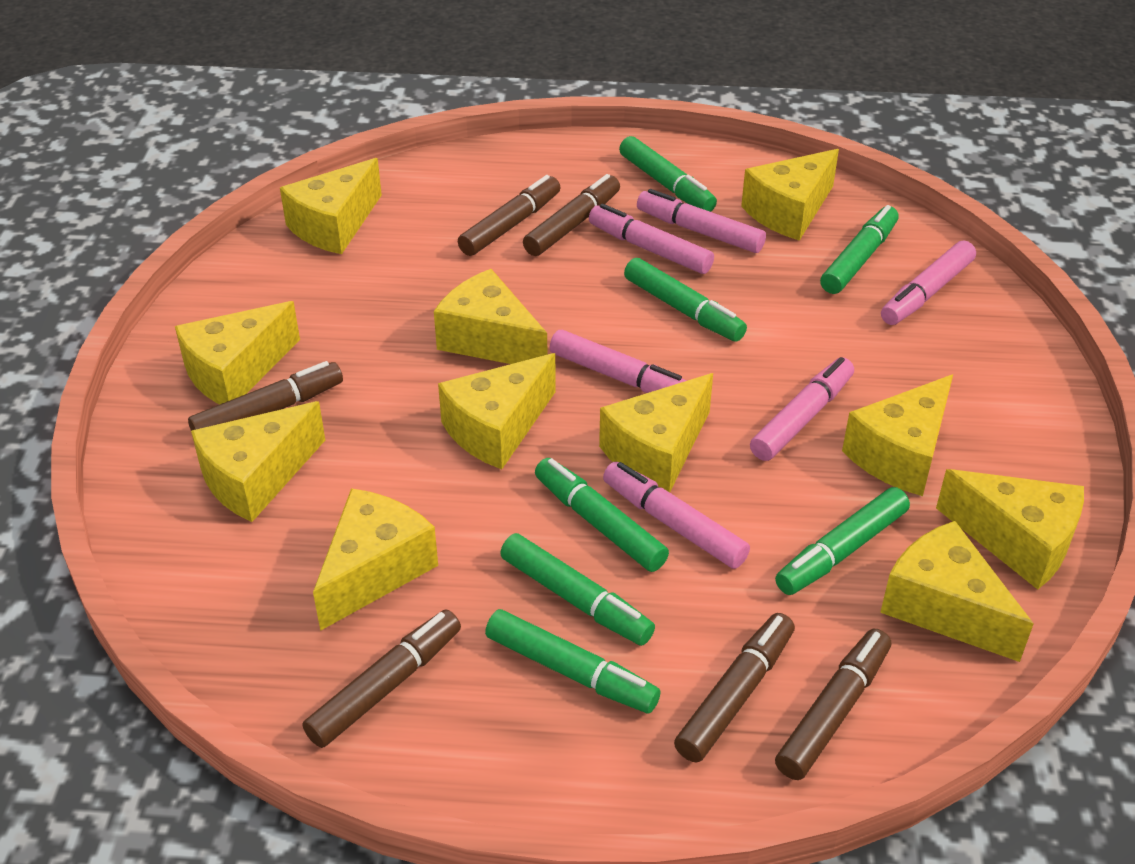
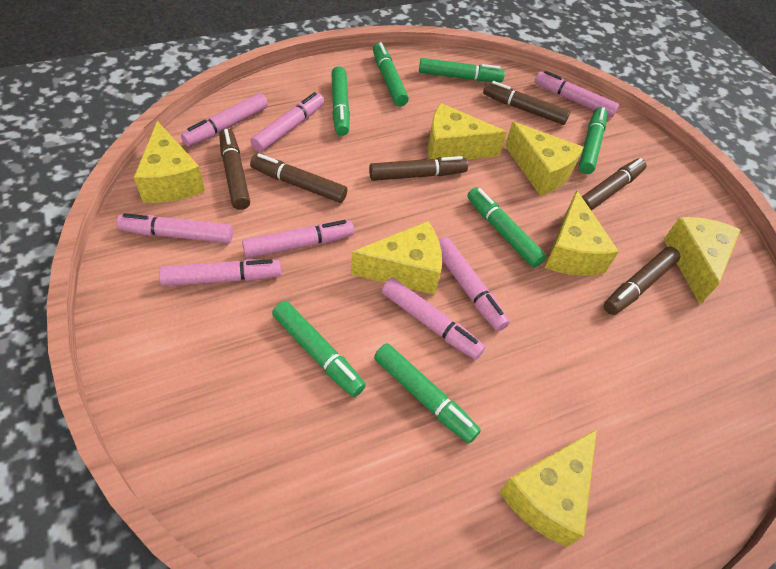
pink marker: [549,330,687,393] [589,204,714,274] [603,462,750,569] [637,189,766,253] [750,357,854,461] [881,240,976,325] = 6 -> [116,213,233,243] [159,259,281,286] [181,93,268,147] [242,220,354,258] [250,92,324,152] [382,278,485,360] [439,237,510,331] [535,71,619,118] = 8
yellow cheese: [175,301,300,405] [191,401,325,522] [280,158,382,254] [313,488,438,631] [434,269,547,364] [438,353,556,469] [599,373,713,492] [741,149,839,241] [842,374,953,496] [880,521,1034,662] [936,469,1084,590] = 11 -> [134,121,205,203] [351,221,442,295] [428,103,507,160] [499,429,597,547] [505,122,584,196] [544,191,619,276] [663,217,741,304] = 7

